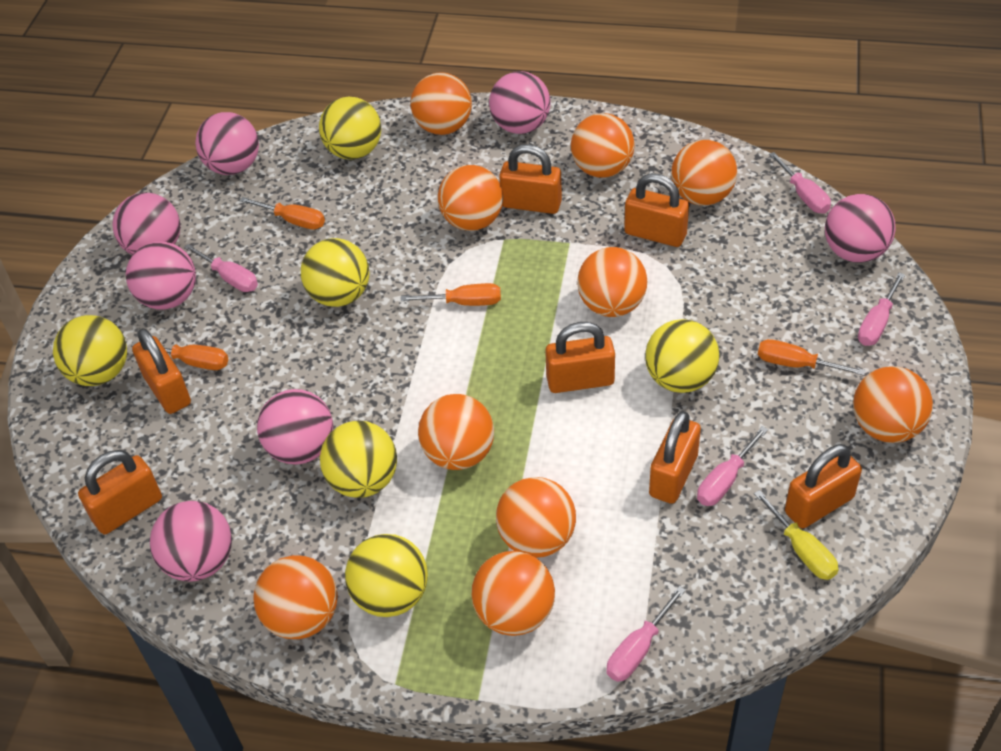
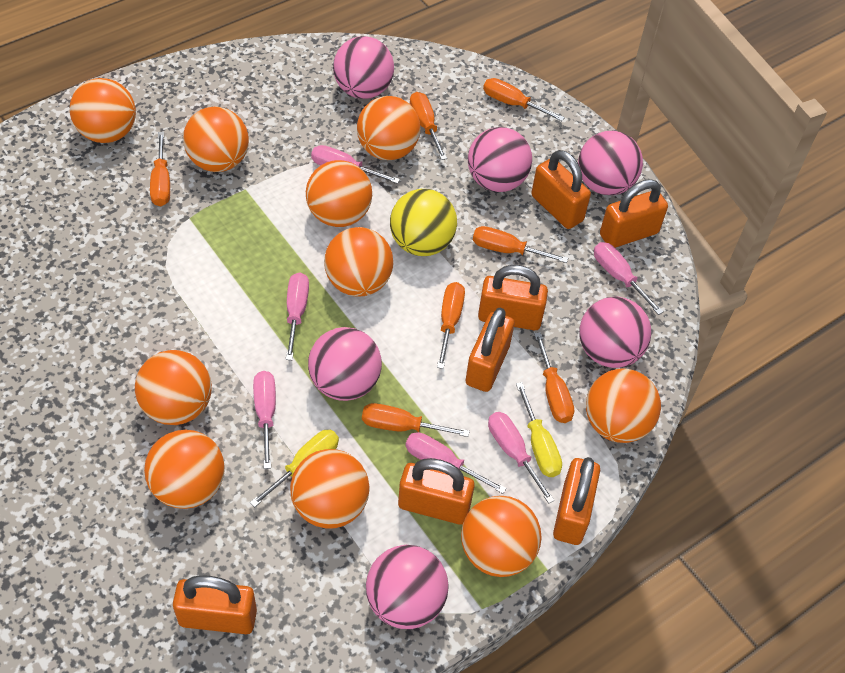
orange screwdriver: [131,341,228,370] [240,197,325,230] [401,283,501,306] [758,339,866,376] = 4 -> [150,132,170,206] [362,403,470,437] [410,92,447,160] [437,282,465,369] [473,226,568,263] [483,78,565,121] [534,332,574,423] = 7
pink ball: [112,192,180,255] [126,242,196,309] [150,501,232,582] [195,112,259,175] [257,389,333,465] [489,71,551,134] [825,194,896,263] = 7 -> [308,327,382,401] [333,36,394,99] [366,545,449,629] [468,127,532,192] [578,131,643,195] [579,297,652,368] = 6
pink screwdriver: [184,244,258,292] [607,586,686,682] [697,426,768,506] [769,152,831,213] [858,273,905,346] = 5 -> [253,371,276,469] [286,272,309,360] [311,145,400,184] [405,432,507,494] [488,412,555,504] [594,242,663,315] = 6
yellow ball: [53,315,127,386] [301,238,369,307] [319,97,381,160] [320,421,397,498] [345,534,428,617] [645,319,719,393] = 6 -> [390,189,457,256] = 1
yellow screwdriver: [754,490,838,580] = 1 -> [250,430,339,508] [516,382,562,477] = 2

